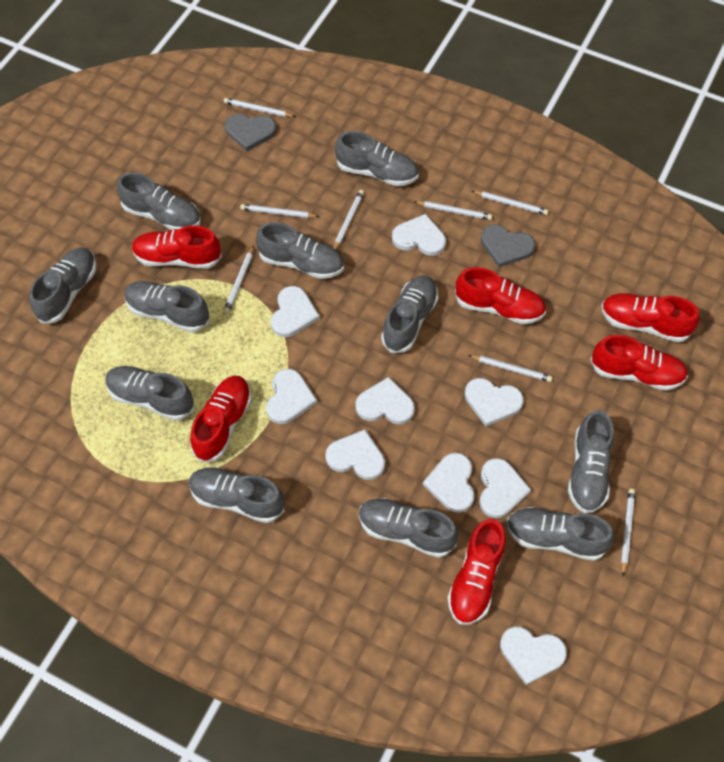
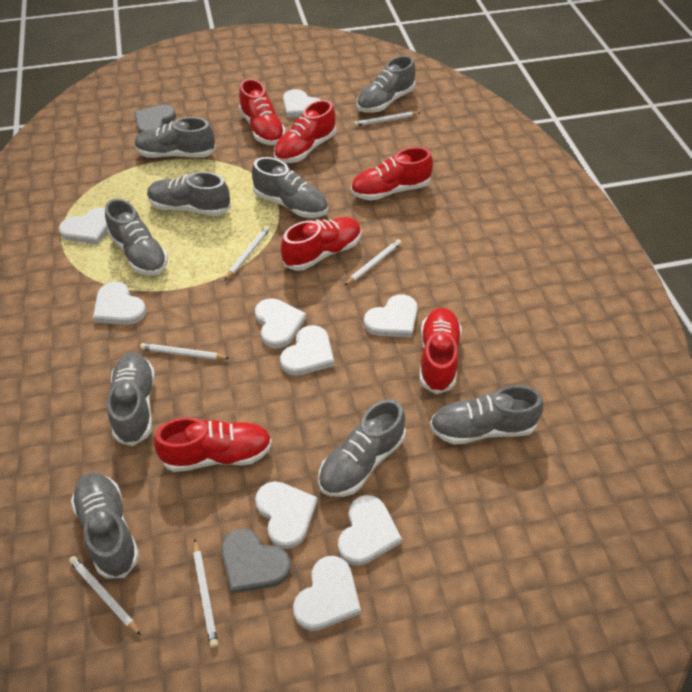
grey shoe: [30,247,97,324] [105,366,194,421] [117,172,201,230] [124,281,209,332] [189,467,285,523] [256,222,344,279] [335,131,418,186] [359,498,458,558] [381,275,438,353] [507,507,614,561] [568,410,614,513] = 11 -> [71,472,140,578] [105,199,168,276] [107,352,155,446] [134,117,216,158] [147,172,231,216] [252,157,328,218] [318,399,406,497] [357,56,416,113] [430,385,543,445] = 9
white pencil: [224,98,296,117] [224,245,254,313] [240,204,319,218] [333,190,364,249] [414,201,492,220] [468,355,553,382] [472,191,548,215] [621,489,635,576] = 8 -> [69,556,141,636] [140,343,229,360] [193,539,218,648] [225,226,270,280] [344,239,402,286] [354,111,421,127] = 6

